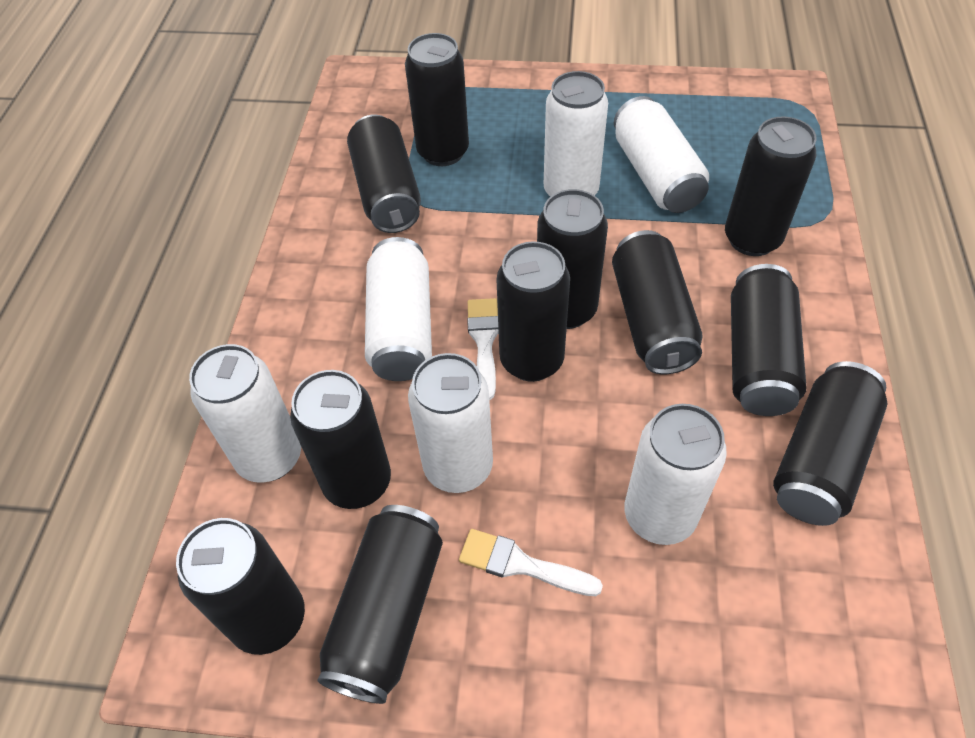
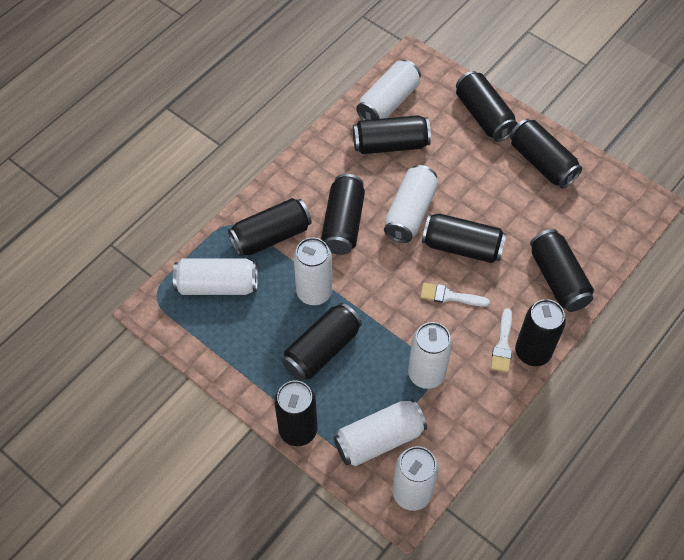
black can: [176,518,305,655] [290,370,391,509] [317,505,443,704] [347,115,421,233] [405,33,469,166] [497,241,570,382] [537,189,608,329] [612,230,702,374] [725,116,817,256] [731,264,807,416] [773,361,888,526] = 11 -> [228,198,312,257] [274,380,318,446] [282,303,362,381] [321,174,365,255] [353,115,431,154] [422,213,507,263] [456,71,518,142] [510,119,582,188] [515,299,566,366] [530,229,594,312] = 10
white can: [189,344,301,483] [365,237,432,381] [408,353,493,493] [544,71,608,197] [614,96,709,213] [624,404,727,545] = 6 -> [173,258,258,295] [293,237,332,305] [334,399,427,466] [356,60,421,120] [384,165,438,243] [392,446,439,511] [408,322,452,389] = 7

